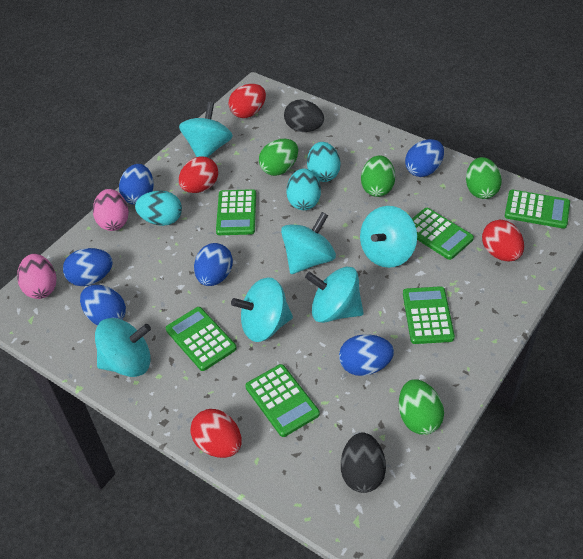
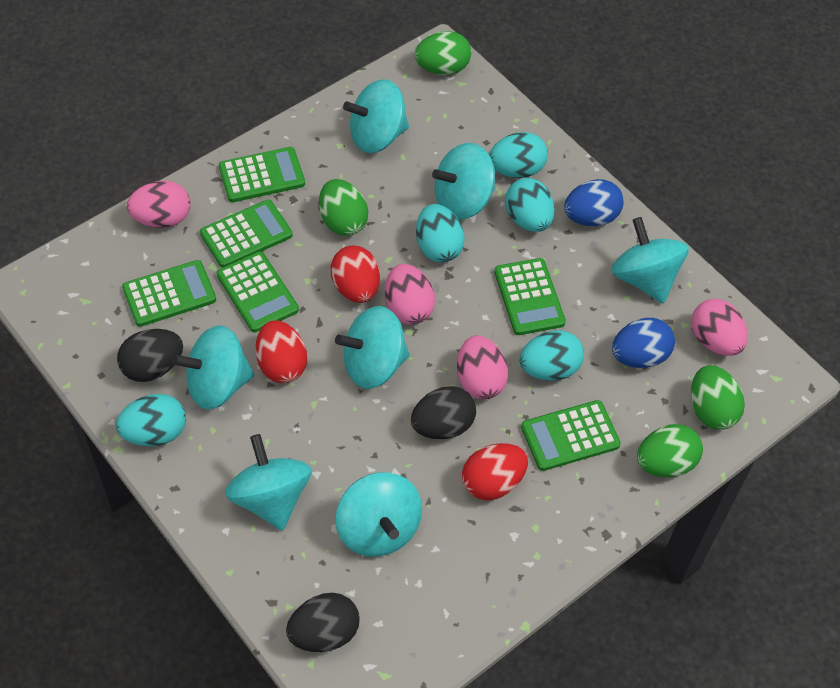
black egg: [284,100,324,132] [341,432,386,493] = 2 -> [117,329,183,382] [286,593,360,652] [411,386,476,439] = 3
blue egg: [63,248,113,286] [80,285,126,325] [119,164,154,205] [194,243,233,286] [339,334,394,376] [405,139,444,177] = 6 -> [564,179,624,226] [612,318,675,368] = 2
pink egg: [17,254,56,299] [93,189,129,231] = 2 -> [127,180,190,228] [385,264,435,325] [457,335,508,399] [691,299,748,356] = 4
red egg: [179,157,218,193] [190,409,242,458] [228,84,266,118] [482,220,524,261] = 4 -> [256,320,307,383] [330,246,380,303] [462,443,528,500] = 3
turquoise egg: [135,191,182,226] [286,168,321,210] [307,142,341,182] = 3 -> [116,394,186,446] [416,204,465,263] [489,132,548,178] [505,178,555,232] [519,330,584,380] = 5
turquoise spinning top: [95,318,151,377] [179,102,233,157] [231,277,293,342] [281,212,336,274] [305,267,364,323] [360,206,417,268] = 6 -> [172,325,254,409] [225,434,312,531] [335,306,410,389] [335,472,422,557] [343,79,409,153] [432,143,495,220] [611,217,689,303] = 7

